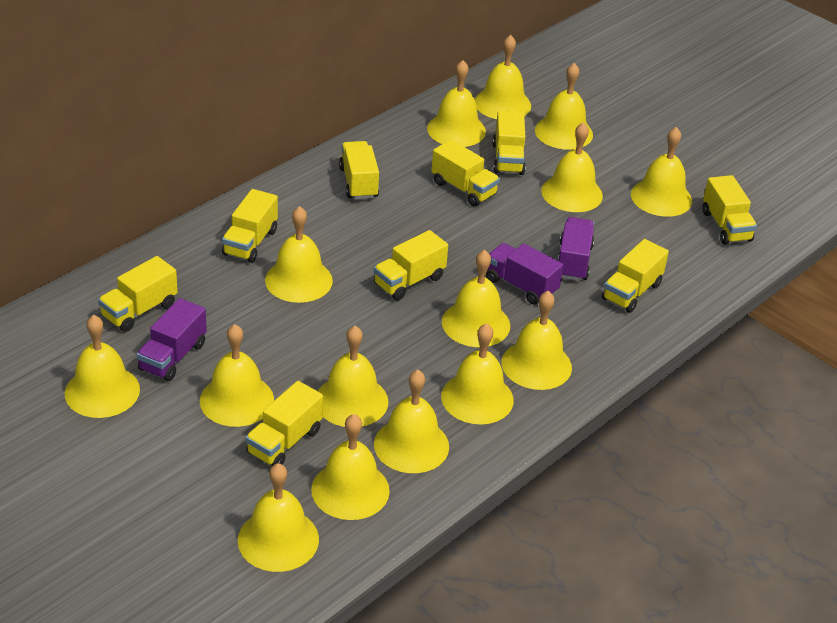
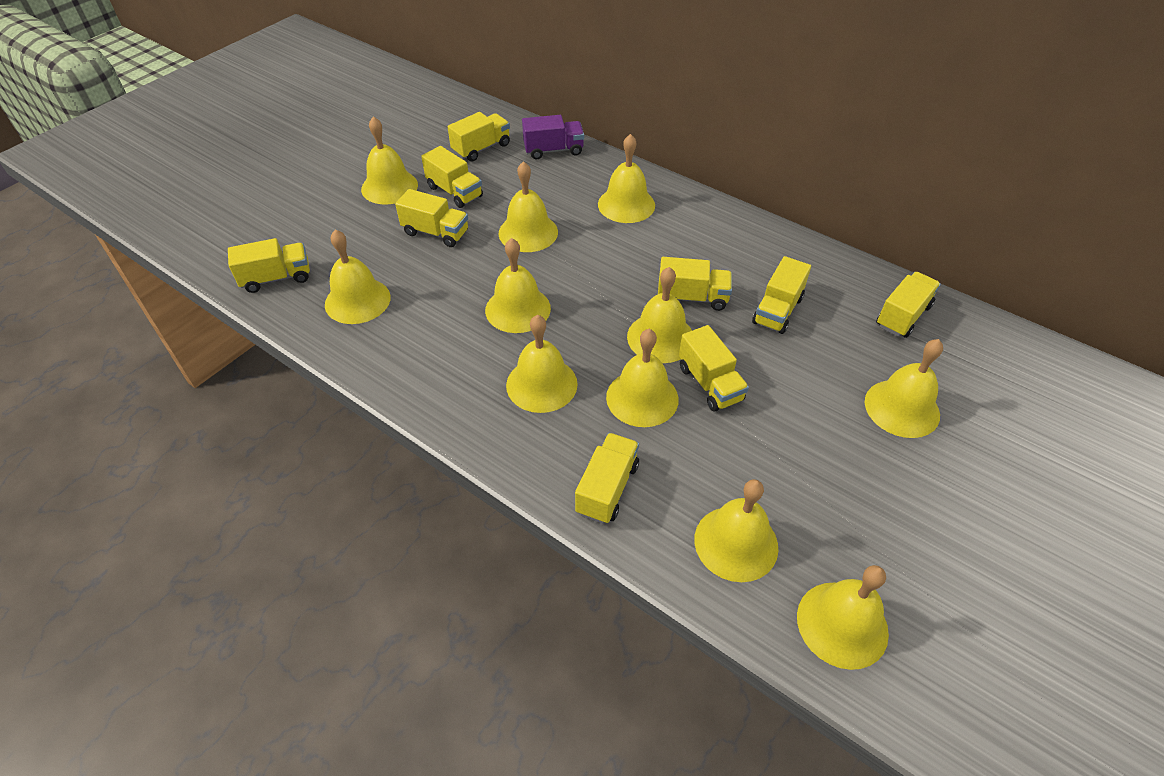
purple truck: [137,298,207,381] [486,243,563,305] [558,217,594,281] = 3 -> [522,115,584,159] = 1
yellow bell: [65,315,140,418] [200,324,274,427] [238,463,319,572] [265,206,333,303] [311,414,390,520] [318,326,389,427] [374,370,449,473] [427,60,486,147] [441,323,514,425] [442,250,510,347] [475,35,531,119] [501,291,572,390] [535,63,593,150] [541,122,603,212] [631,127,692,217] = 15 -> [325,229,391,324] [361,116,418,204] [485,238,551,333] [499,161,558,252] [506,315,578,413] [598,134,655,223] [606,329,679,427] [627,267,692,363] [694,479,778,582] [797,565,889,670] [865,339,943,438] = 11

